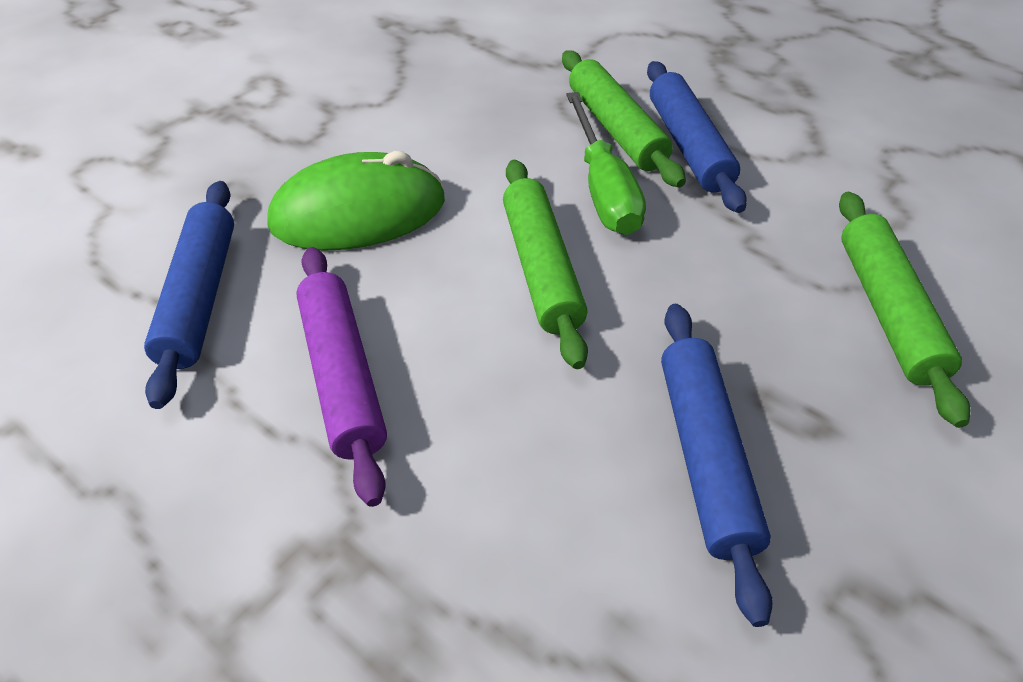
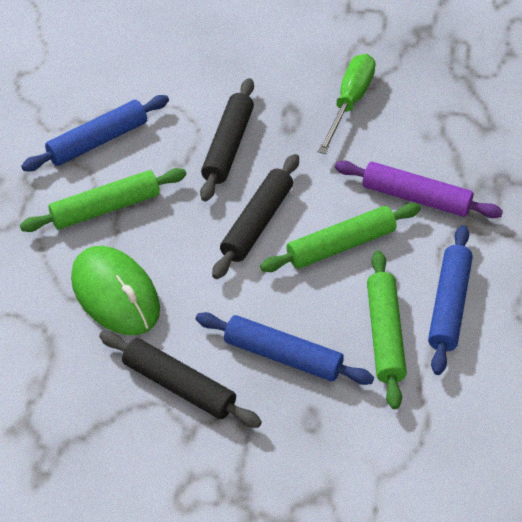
black rolling pin: none = 0 -> [99,331,262,428] [200,78,254,202] [212,154,299,279] = 3

